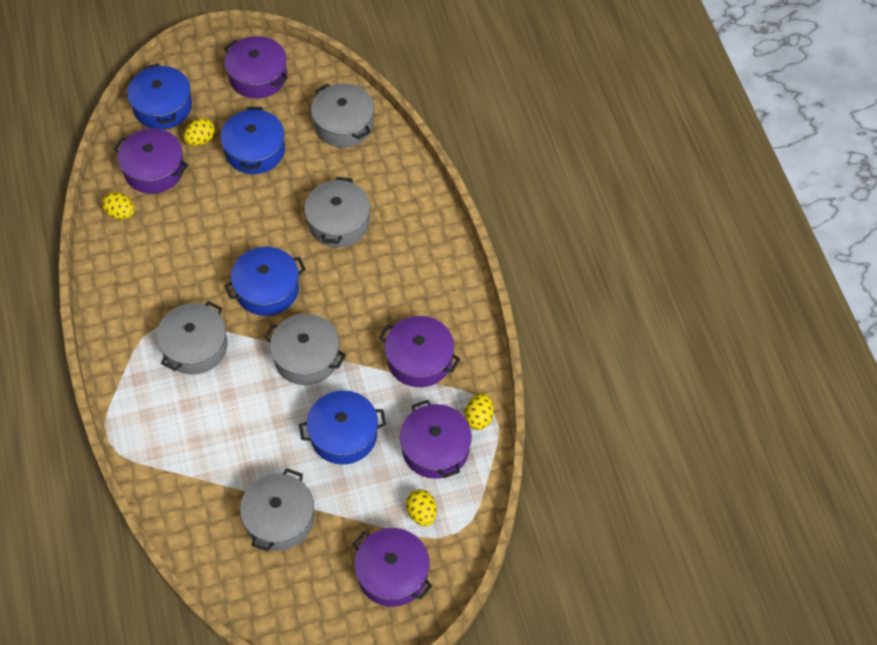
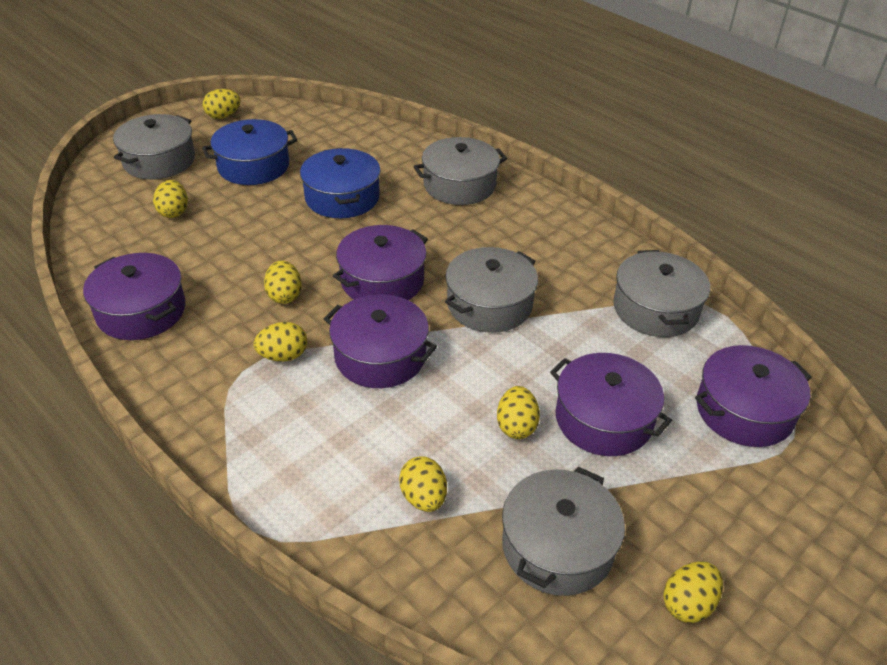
blue pot: [127,63,192,129] [220,107,285,174] [224,247,306,316] [299,390,386,465] = 4 -> [202,119,297,185] [300,148,381,218] = 2
yellow egg: [102,192,135,219] [184,118,215,146] [406,489,437,526] [464,393,494,430] = 4 -> [153,180,188,218] [203,89,241,119] [253,322,307,362] [264,260,302,304] [399,456,447,512] [497,386,540,439] [663,561,723,623] = 7

